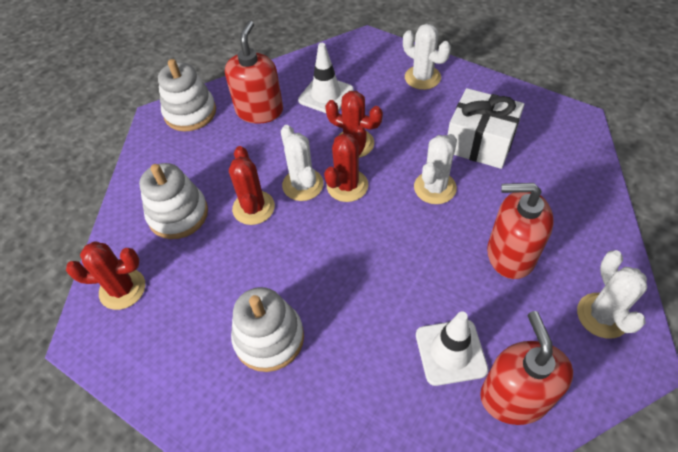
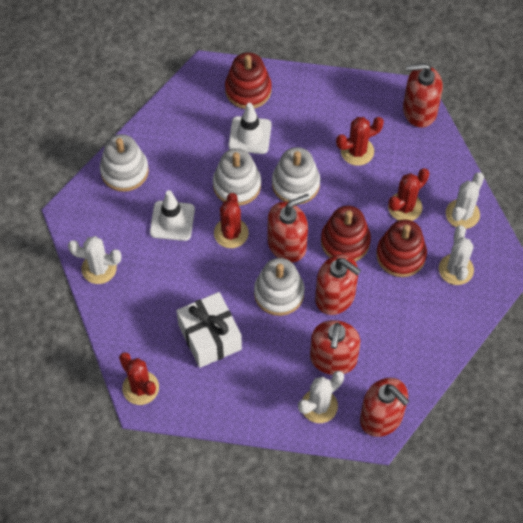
red soap dispenser: [225,21,283,124] [480,311,573,425] [487,183,554,279] = 3 -> [267,194,310,262] [310,320,360,375] [315,255,361,315] [360,378,409,437] [403,63,443,128] = 5
red stacking toy: none = 0 -> [225,52,272,109] [321,206,371,262] [376,219,427,277] = 3
white stacking toy: [139,163,208,239] [158,59,216,131] [231,287,304,372] = 3 -> [100,134,149,192] [213,148,261,206] [254,258,305,316] [272,147,320,205] = 4

